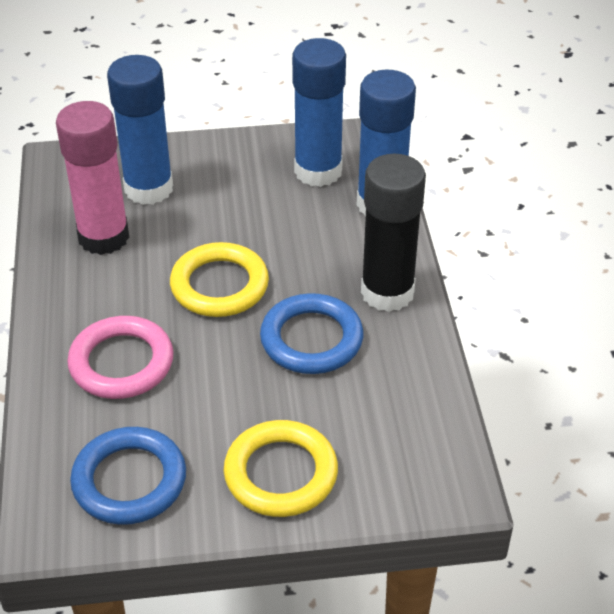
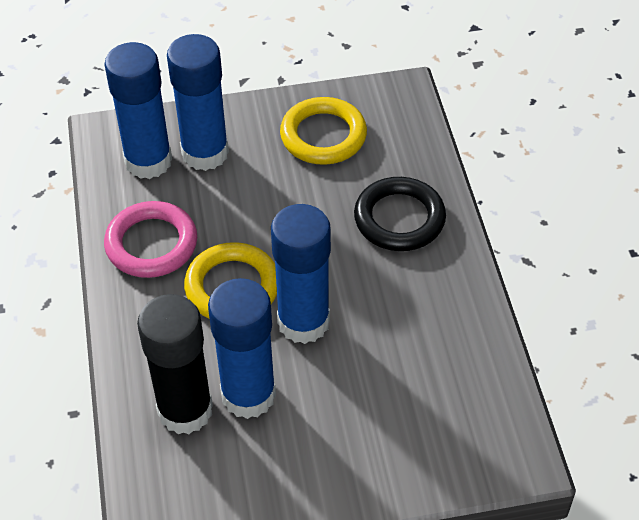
black ring: none = 0 -> [354,177,446,251] = 1
blue glue stick: [107,55,173,205] [292,38,346,187] [357,70,416,217] = 3 -> [104,42,172,179] [167,34,229,171] [208,278,276,419] [271,204,331,344] = 4
blue ring: [70,427,186,525] [260,293,363,374] = 2 -> none = 0
pink glue stick: [56,101,130,255] = 1 -> none = 0

